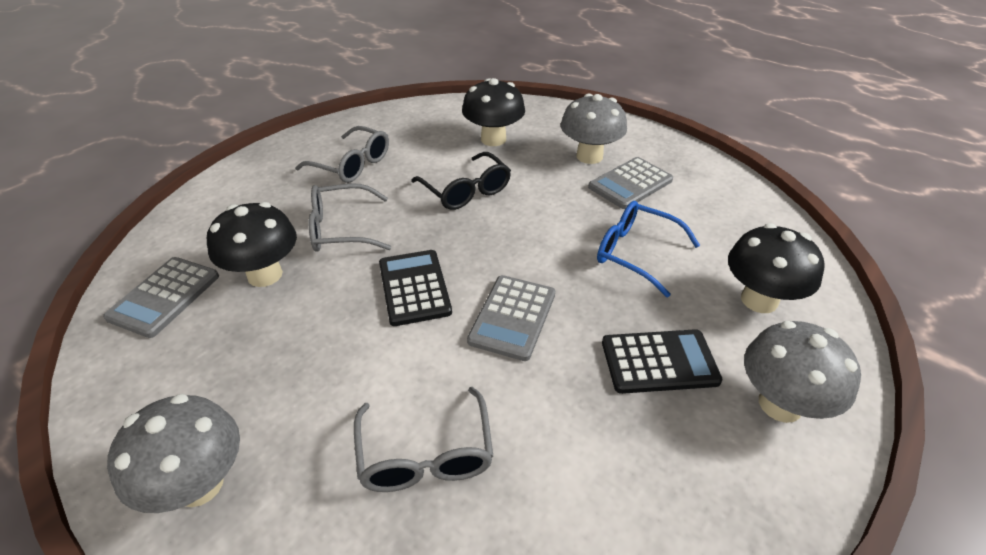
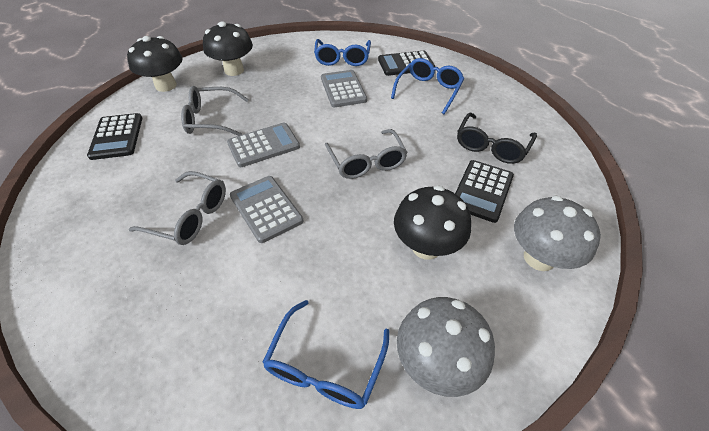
black calculator: [379,250,452,326] [602,329,723,394] = 2 -> [87,113,142,160] [378,51,435,76] [455,160,514,223] = 3
blue glasses: [597,201,700,297] = 1 -> [262,300,389,409] [314,39,371,66] [391,58,464,114] = 3
grey mushroom: [107,394,240,513] [561,94,627,164] [744,321,861,423] = 3 -> [397,297,495,397] [514,196,601,271] = 2

